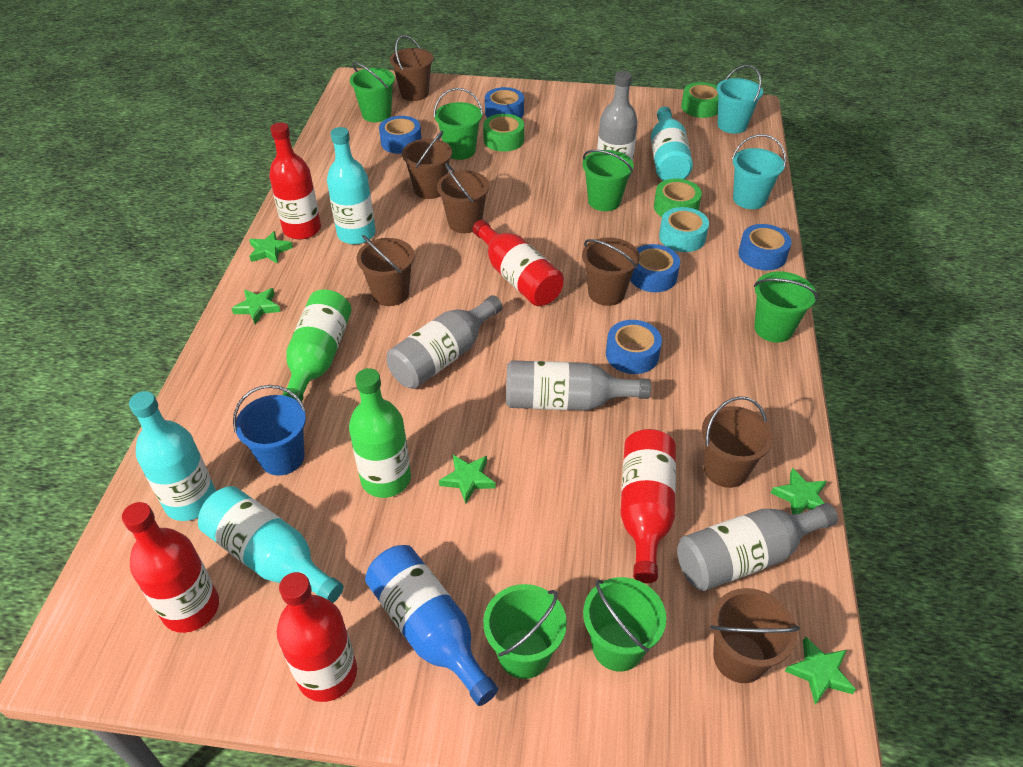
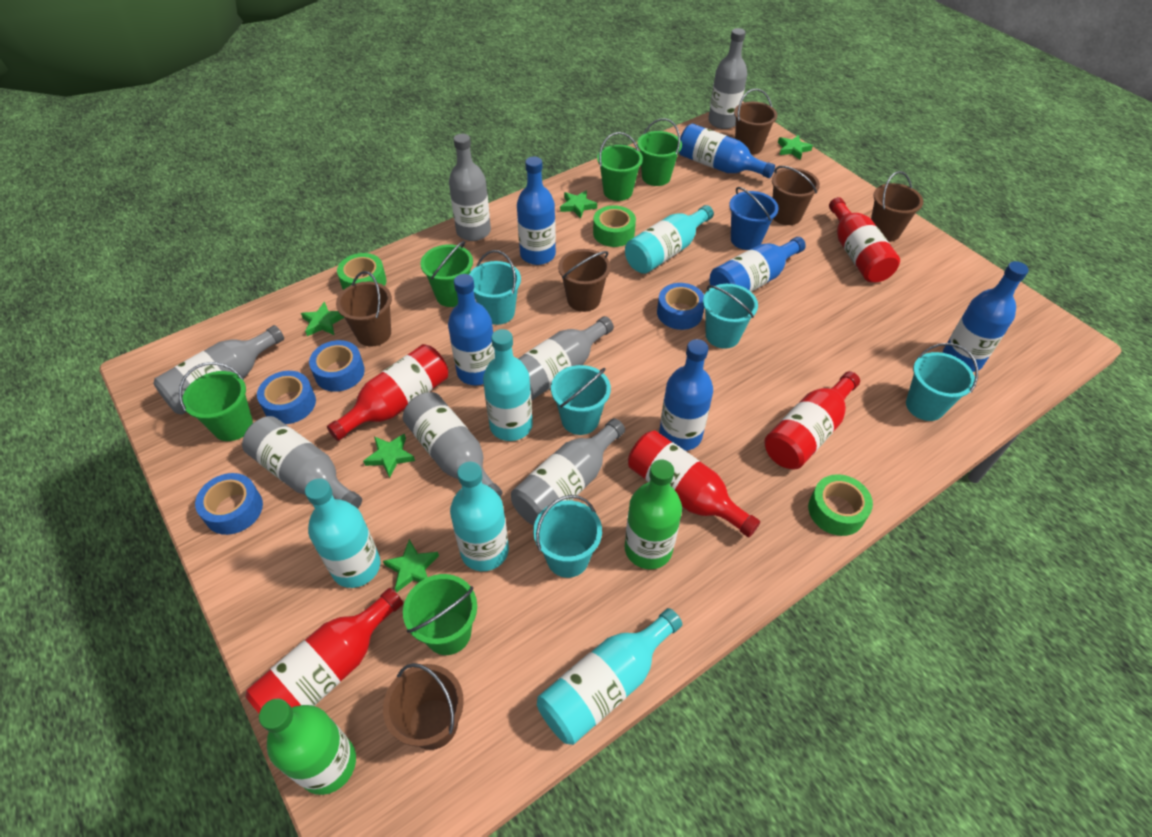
blue bottle: [365,545,498,706] = 1 -> [448,274,495,385] [517,157,556,265] [659,339,713,451] [679,123,775,178] [710,237,806,292] [943,261,1029,372] = 6
blue tape: [379,116,422,154] [485,87,524,118] [606,320,662,374] [630,244,680,292] [738,224,792,270] = 5 -> [195,473,263,535] [257,371,316,424] [309,340,365,392] [657,283,704,330] = 4
brown bucket: [357,235,414,306] [390,35,433,101] [402,131,452,199] [437,163,490,233] [582,237,640,306] [702,396,773,488] [710,588,800,683] = 7 -> [336,271,392,347] [383,663,464,750] [558,249,611,312] [734,88,777,155] [772,166,820,225] [871,171,923,242] = 6
green bucket: [350,62,395,122] [434,88,483,160] [483,584,567,679] [582,150,634,211] [583,577,666,672] [754,271,818,342] = 6 -> [179,362,253,441] [403,574,477,655] [420,241,473,307] [597,132,643,201] [637,118,682,186] = 5
grey bottle: [387,295,503,389] [506,360,651,410] [597,71,638,179] [677,503,838,591] = 4 -> [154,325,284,415] [242,416,362,509] [403,392,502,497] [449,134,491,241] [511,418,625,526] [518,316,614,400] [708,28,747,129] = 7
turquoise bottle: [129,391,216,521] [198,486,343,603] [327,127,376,245] [651,107,693,181] = 4 -> [305,478,380,588] [450,462,509,571] [483,329,533,441] [537,608,682,745] [625,205,714,274] = 5
turquoise bucket: [717,65,763,134] [732,134,786,209] = 2 -> [469,250,521,325] [533,495,602,578] [551,365,611,435] [703,284,758,349] [906,343,978,421] = 5
turquoise tape: [659,207,709,252] = 1 -> none = 0

